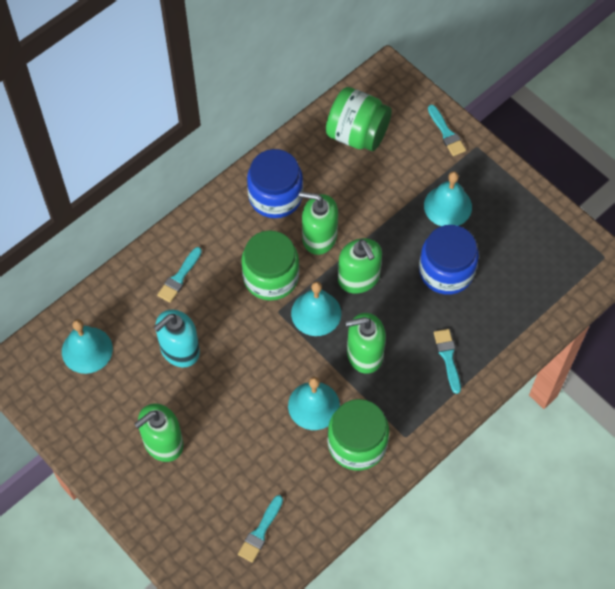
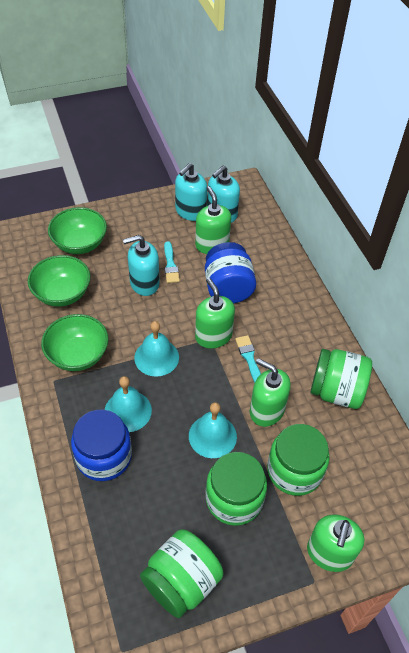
green bowl: none = 0 -> [28,255,90,307] [41,314,108,371] [48,207,107,254] = 3
green jar: [241,230,299,301] [326,87,392,151] [328,399,389,470] = 3 -> [140,530,223,618] [205,452,267,526] [267,424,330,496] [311,349,372,409] = 4
turquoise bell: [62,319,113,374] [288,377,340,430] [291,281,341,336] [424,171,472,226] = 4 -> [105,376,152,432] [134,321,179,377] [189,402,237,458] = 3
turquoise brush: [157,247,202,303] [238,495,283,563] [428,105,466,156] [434,329,461,394] = 4 -> [164,241,180,283] [235,335,261,383] = 2
turquoise soap dispenser: [153,310,200,367] = 1 -> [123,235,160,296] [175,163,207,221] [207,166,240,223] = 3

